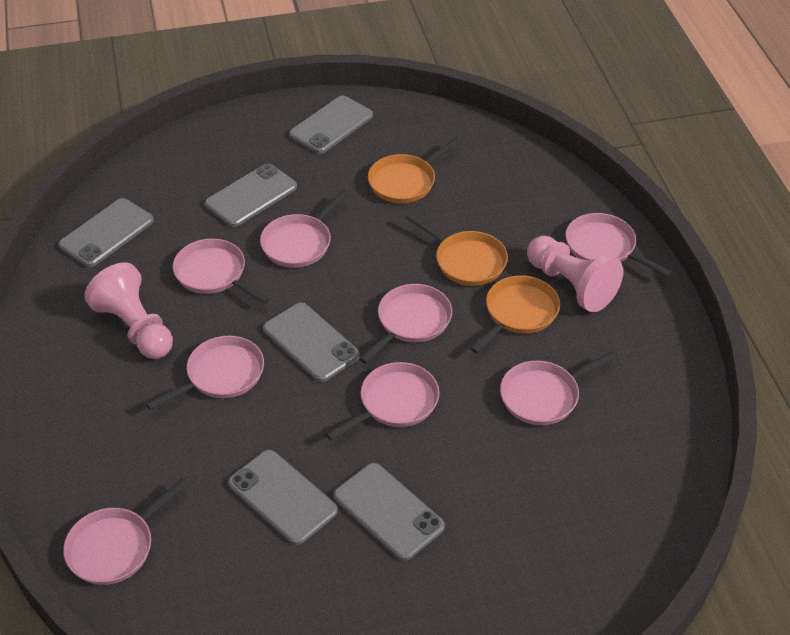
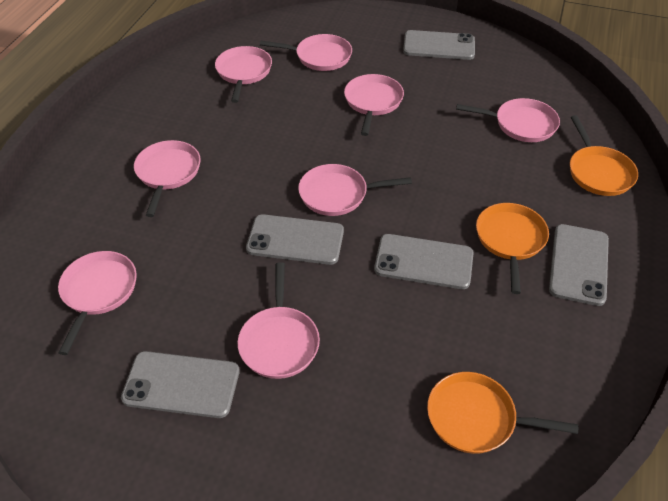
grey phone: [58,198,154,267] [205,163,297,227] [228,450,338,545] [263,302,360,382] [289,96,373,154] [334,463,445,561] = 6 -> [121,351,240,418] [246,214,344,265] [374,234,474,289] [403,30,475,60] [549,224,609,306] = 5
pink pawn: [84,262,173,359] [527,236,623,312] = 2 -> none = 0

